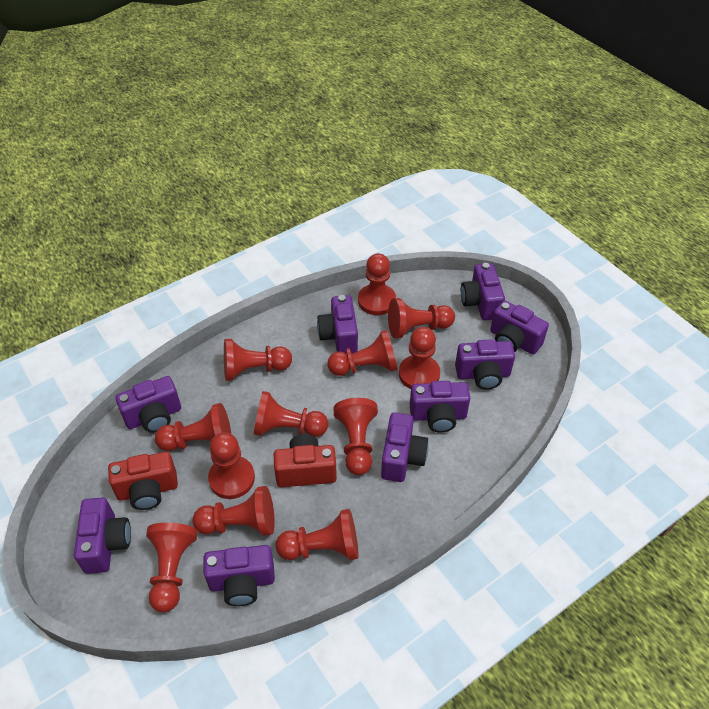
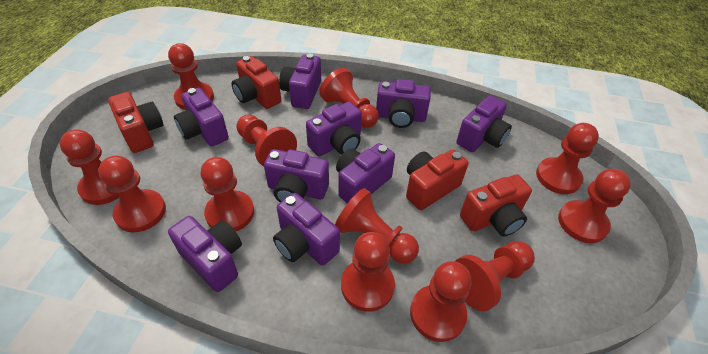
red camera: [108,452,178,510] [274,434,337,487] = 2 -> [108,92,164,153] [232,56,281,109] [406,149,468,210] [460,174,532,236] = 4

